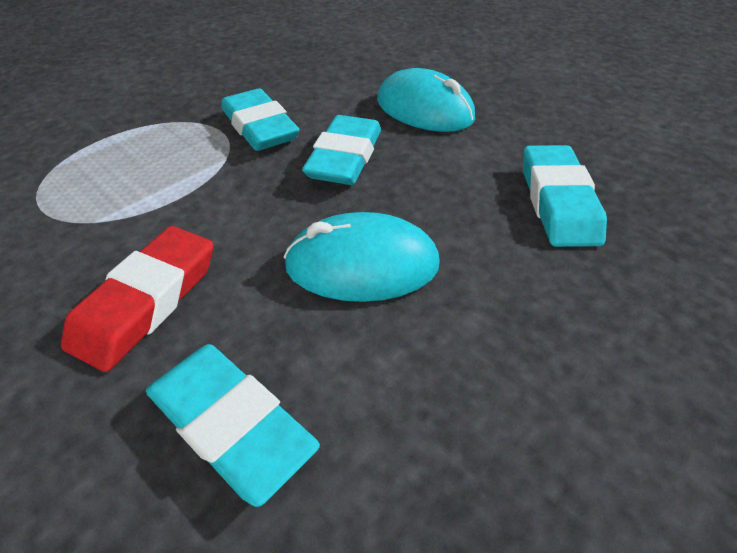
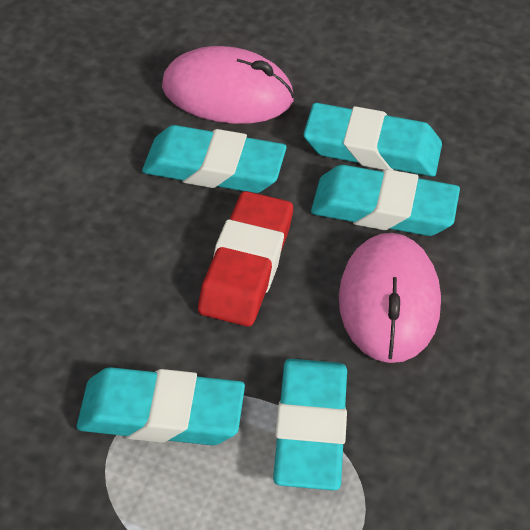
pink mouse: none = 0 -> [162,46,294,124] [339,233,441,363] = 2
turquoise eraser: [146,344,320,507] [221,88,300,151] [302,115,381,185] [523,145,607,247] = 4 -> [77,367,245,445] [142,125,287,193] [273,359,347,491] [304,103,442,176] [311,165,460,236] = 5
turquoise mouse: [284,212,440,302] [377,68,475,132] = 2 -> none = 0

